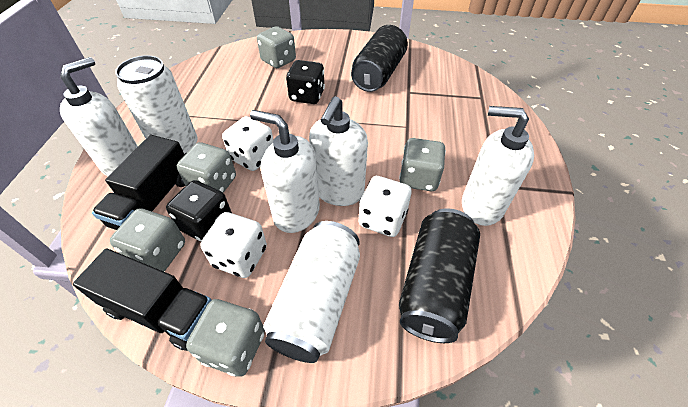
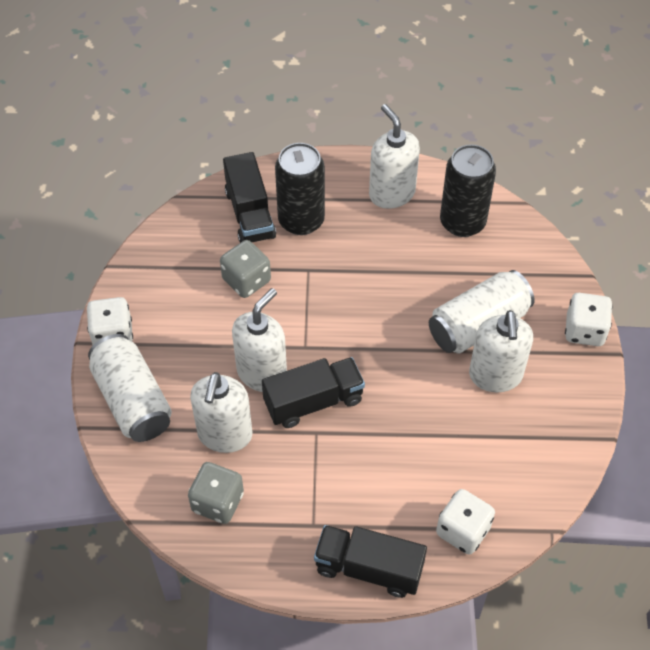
black dice: [166,180,232,241] [286,60,325,104] = 2 -> none = 0
black truck: [73,248,211,351] [92,135,185,230] = 2 -> [223,152,276,243] [262,357,365,428] [314,525,427,598] = 3
grey dice: [110,208,185,272] [177,142,236,193] [186,299,265,376] [257,26,296,68] [399,138,446,191] = 5 -> [188,462,244,524] [220,240,271,298] = 2

